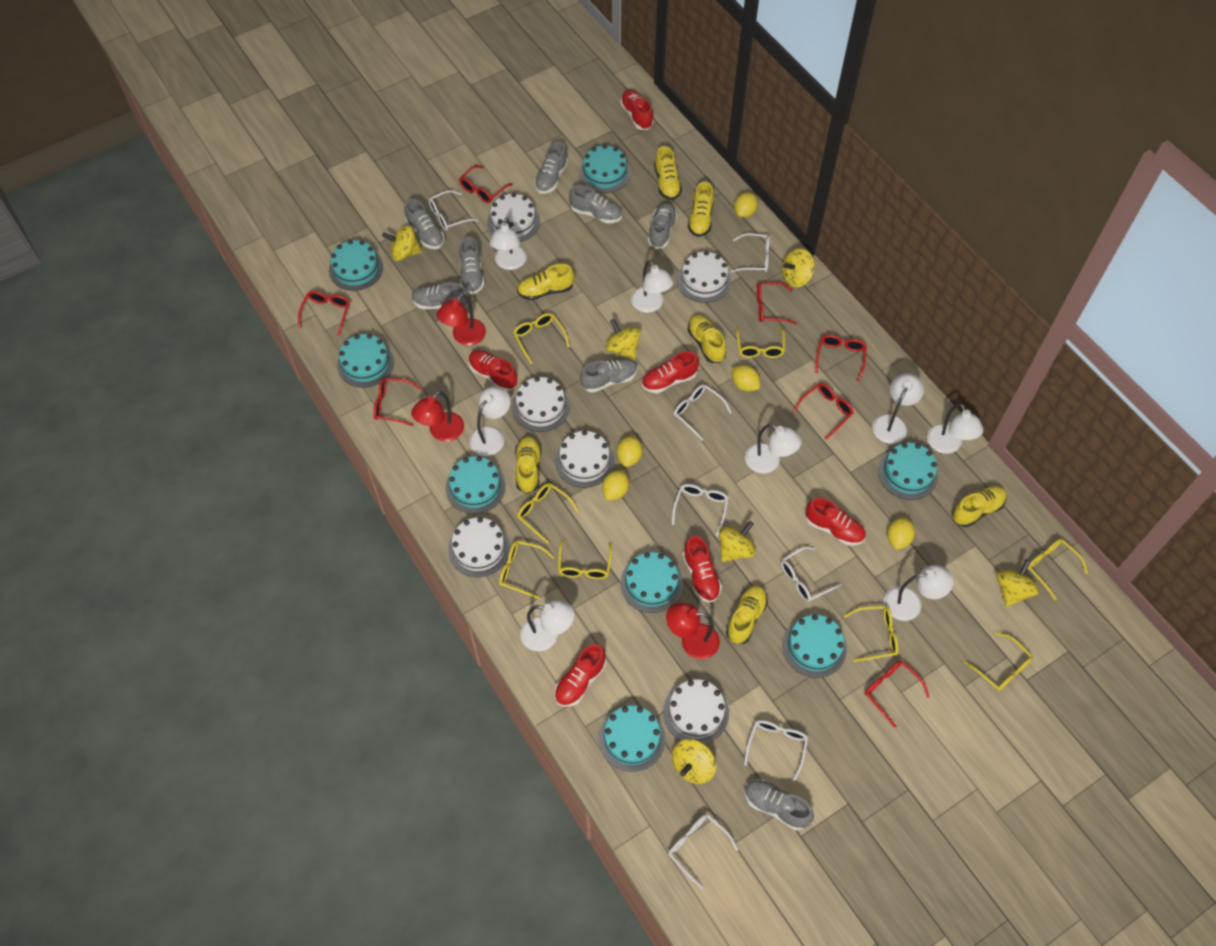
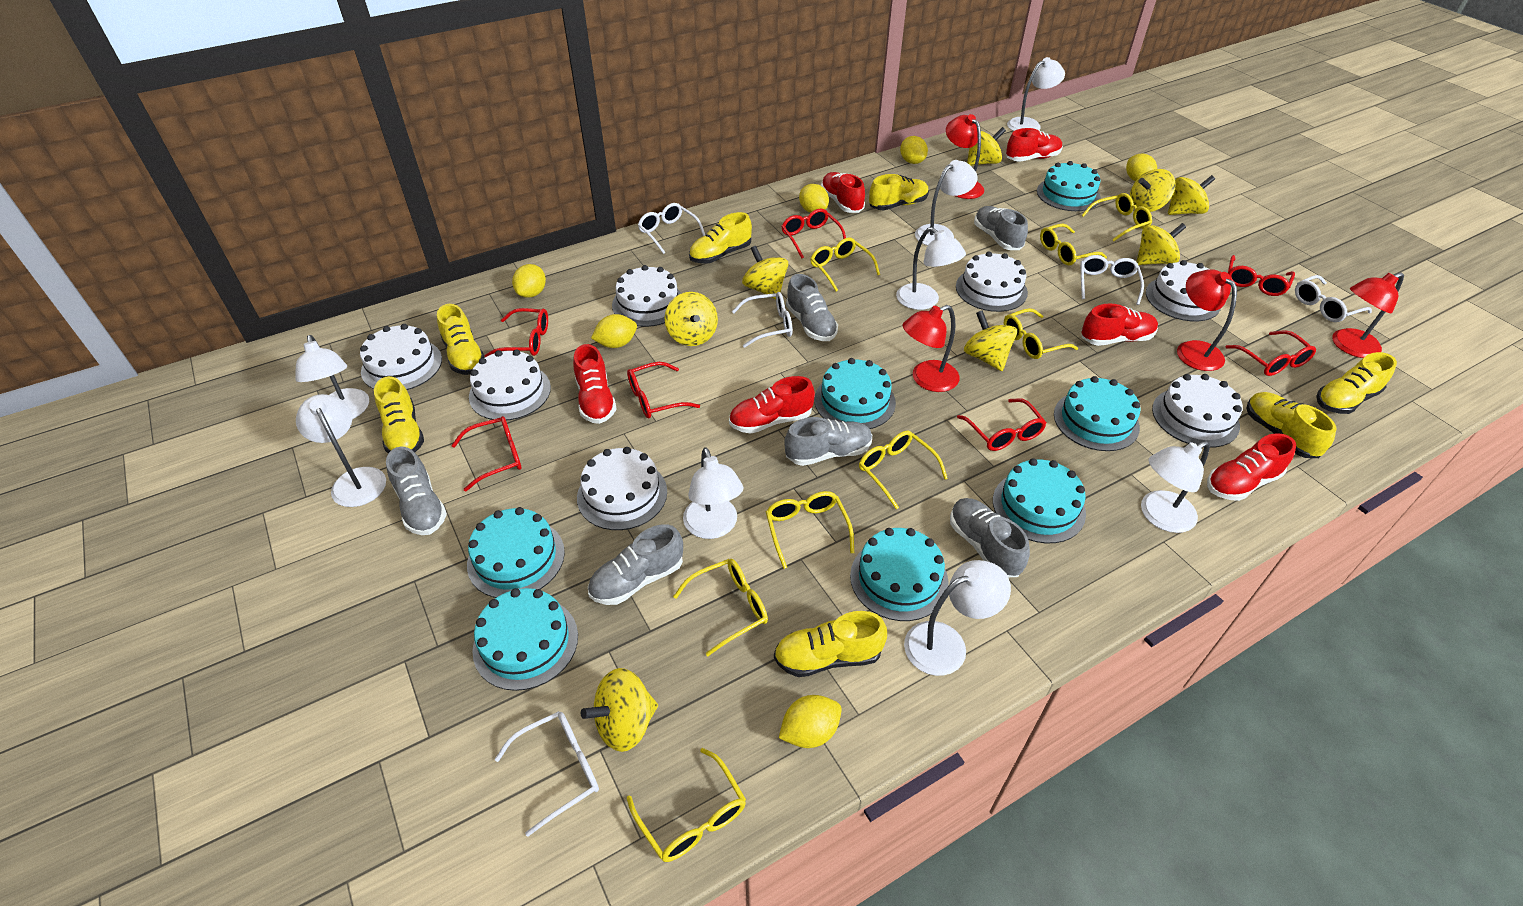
grey shoe: [404,199,445,249] [411,282,469,309] [459,237,484,294] [534,142,568,194] [569,185,622,224] [580,359,637,393] [648,203,677,249] [745,779,814,830] = 8 -> [386,447,447,535] [588,524,683,605] [784,417,872,466] [786,274,838,341] [950,498,1030,577] [974,206,1028,250] = 6
red lamp: [411,391,464,441] [436,294,486,345] [666,603,720,659] = 3 -> [902,305,960,392] [946,114,984,199] [1177,269,1237,371] [1332,272,1404,358] = 4
turquoise cake: [329,240,383,291] [337,334,394,387] [446,456,506,514] [579,144,631,193] [599,705,665,772] [620,552,683,613] [782,614,847,678] [878,443,938,500] = 8 -> [467,507,565,598] [472,588,578,691] [814,358,896,429] [850,528,949,621] [993,458,1086,543] [1037,161,1101,211] [1054,376,1140,451] = 7
white cake: [448,517,510,577] [487,193,540,242] [512,377,570,432] [555,430,614,488] [663,679,729,744] [677,251,731,303] = 6 -> [360,324,442,390] [469,349,551,420] [577,447,667,530] [612,265,682,327] [956,251,1028,312] [1146,260,1221,321] [1152,374,1243,448] = 7
white glasses: [428,190,478,231] [668,814,738,889] [672,484,729,536] [674,384,732,441] [730,233,770,273] [744,720,808,782] [781,547,842,602] = 7 -> [495,711,599,837] [638,203,705,254] [732,292,793,348] [1080,255,1144,305] [1295,275,1372,322] = 5
yellow lemon: [602,470,629,500] [617,435,642,467] [731,365,760,392] [734,192,758,218] [887,516,915,550] = 5 -> [512,264,546,298] [591,314,637,348] [779,695,842,748] [799,184,829,213] [900,136,928,164] [1126,154,1157,181] = 6
yellow spinning top: [382,225,422,261] [605,319,641,360] [672,739,716,784] [719,521,756,562] [782,248,815,287] [996,559,1039,607] = 6 -> [581,668,658,752] [665,292,718,346] [742,246,788,300] [964,310,1017,371] [967,127,1006,166] [1130,169,1176,212] [1136,223,1186,265] [1168,175,1215,215] = 8

